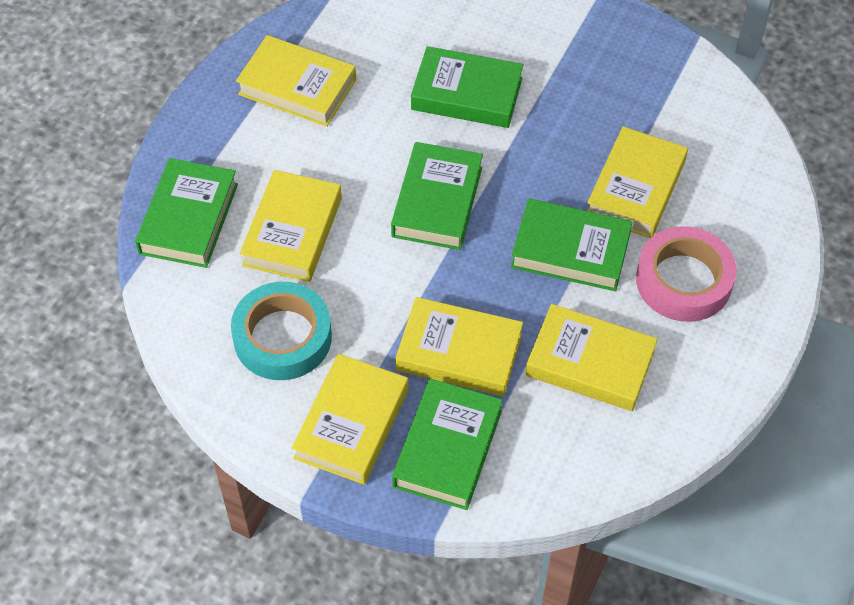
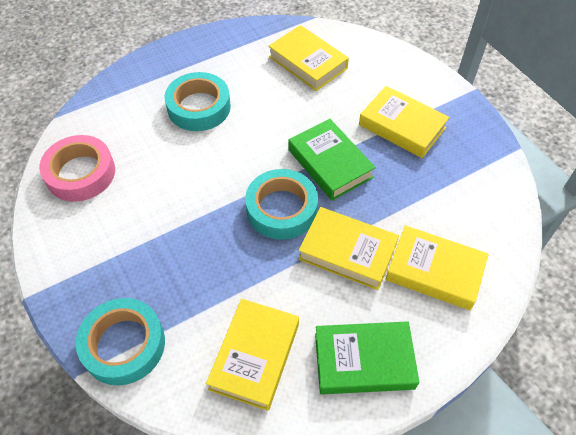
green book: [135,158,238,268] [391,142,483,250] [392,378,503,510] [411,46,524,128] [511,199,632,291] = 5 -> [288,119,376,201] [315,321,419,394] = 2
turquoise tape: [231,282,332,380] = 1 -> [76,298,165,385] [165,72,231,131] [245,169,318,240] = 3
yellow book: [236,35,356,127] [240,170,342,282] [292,354,408,485] [395,297,523,396] [526,304,658,411] [587,126,688,238] = 6 -> [206,299,299,411] [269,25,349,91] [298,207,399,290] [359,86,450,158] [386,225,489,310] = 5

